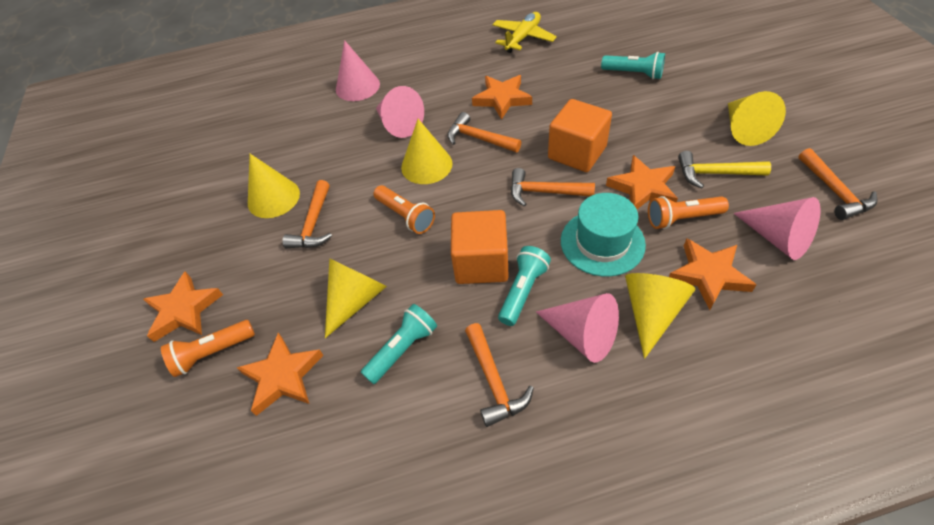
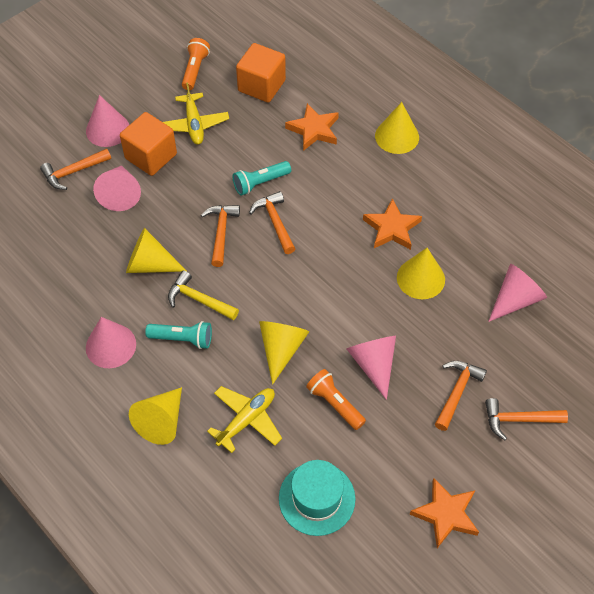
orange flashlight: [161,320,255,377] [374,185,435,234] [648,196,729,229] = 3 -> [182,38,210,90] [306,369,366,430] = 2
orange star: [143,271,223,342] [237,333,324,416] [472,75,532,120] [606,155,678,209] [669,238,756,310] = 5 -> [285,103,339,151] [363,198,422,250] [410,478,479,548] = 3
pink cone: [336,40,380,101] [376,86,424,138] [536,293,619,363] [733,197,820,260] = 4 -> [86,95,129,147] [86,317,136,368] [93,166,141,211] [347,336,396,400] [488,264,547,322] = 5
turquoise flashlight: [361,304,437,384] [498,246,551,326] [601,52,665,79] = 3 -> [145,321,212,349] [233,161,291,196] = 2
yellow plane: [492,12,557,53] = 1 -> [163,82,229,145] [207,386,282,453] = 2

